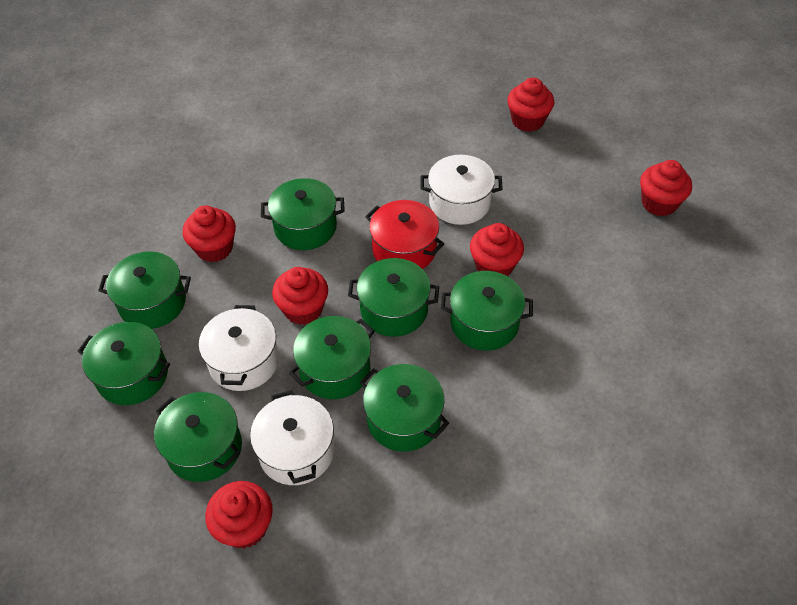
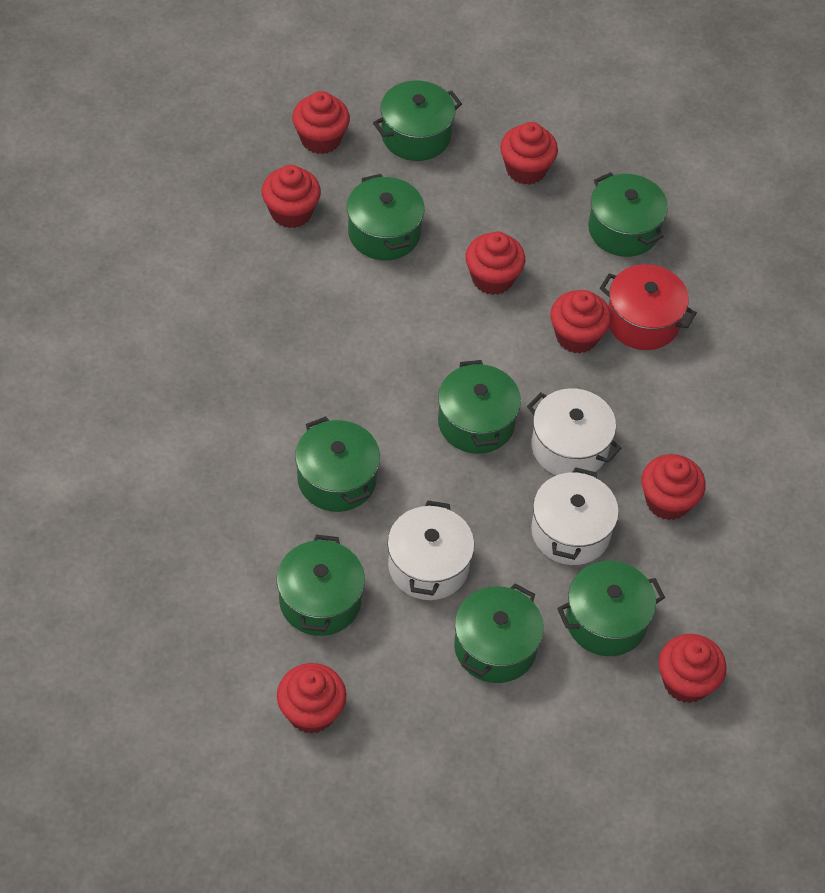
red cupcake: [182,205,236,262] [205,481,273,549] [272,267,328,325] [470,223,524,276] [507,77,554,132] [640,160,692,216] = 6 -> [262,165,321,228] [277,663,346,734] [292,91,350,154] [466,231,525,295] [500,122,558,185] [550,290,611,353] [641,454,706,520] [658,634,727,703] = 8

